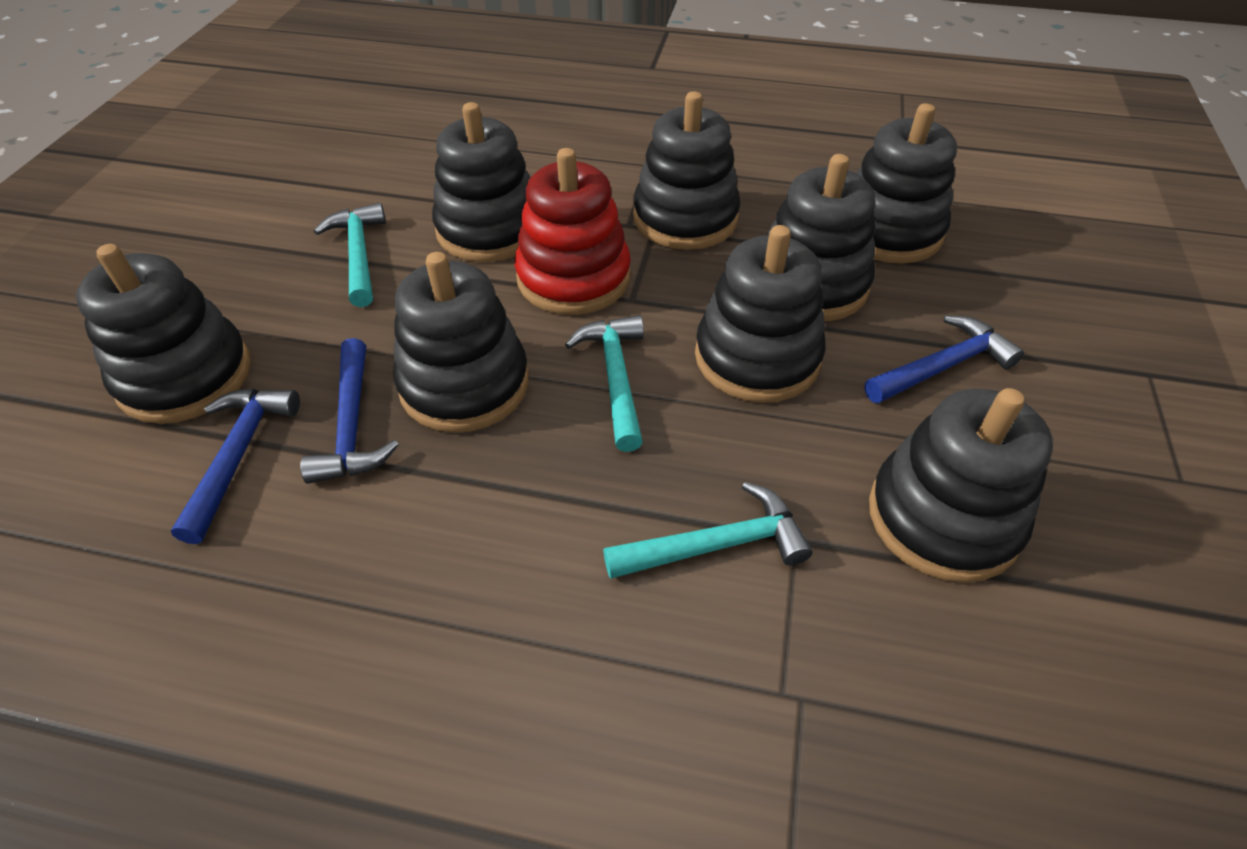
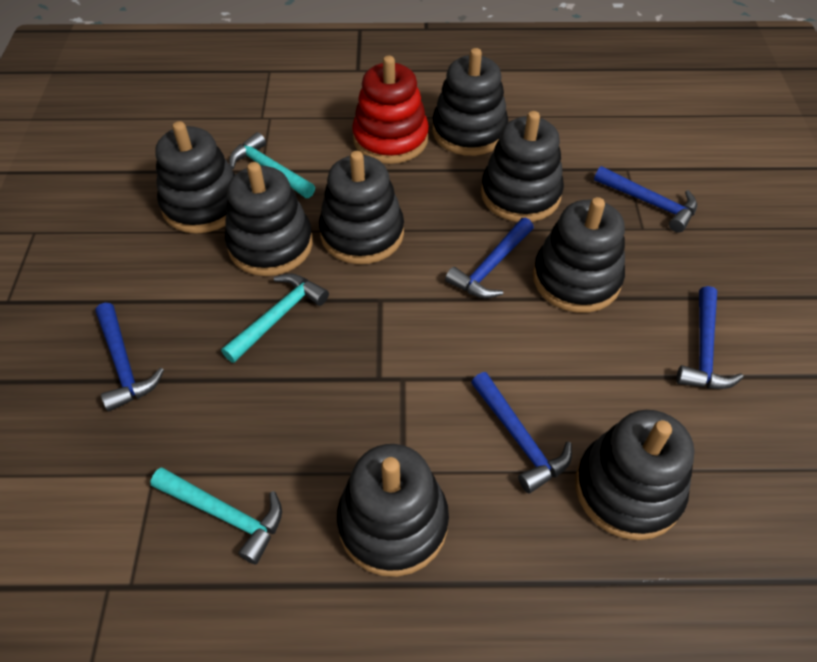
blue hammer: [171,389,300,544] [300,338,399,484] [865,316,1024,404] = 3 -> [96,303,164,411] [445,218,534,298] [471,372,572,494] [594,166,697,233] [676,286,743,389] = 5

